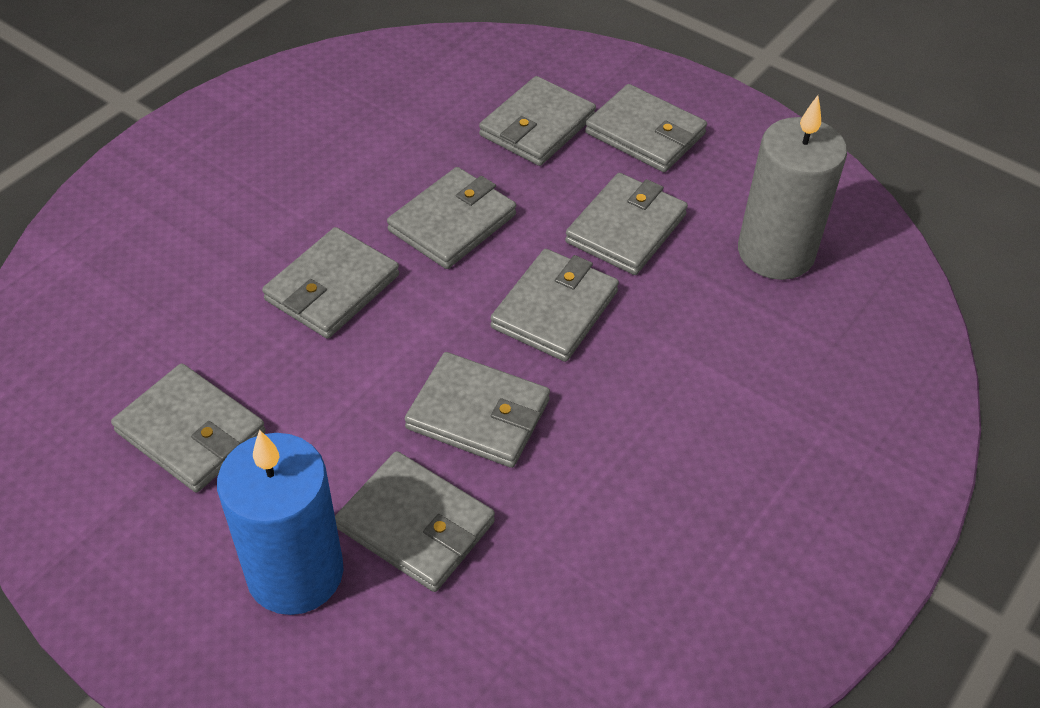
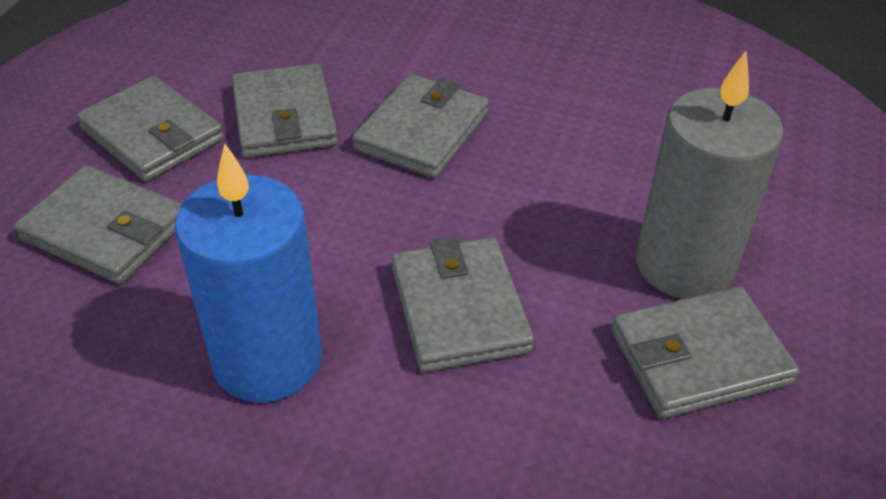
grey wallet: [111,363,266,493] [262,227,399,339] [335,451,495,592] [387,167,516,269] [404,352,550,468] [479,76,596,166] [490,249,619,362] [565,173,688,275] [585,84,707,172] = 9 -> [14,165,182,284] [76,76,224,182] [232,64,338,158] [353,74,489,178] [392,237,534,372] [611,286,800,419] = 6

